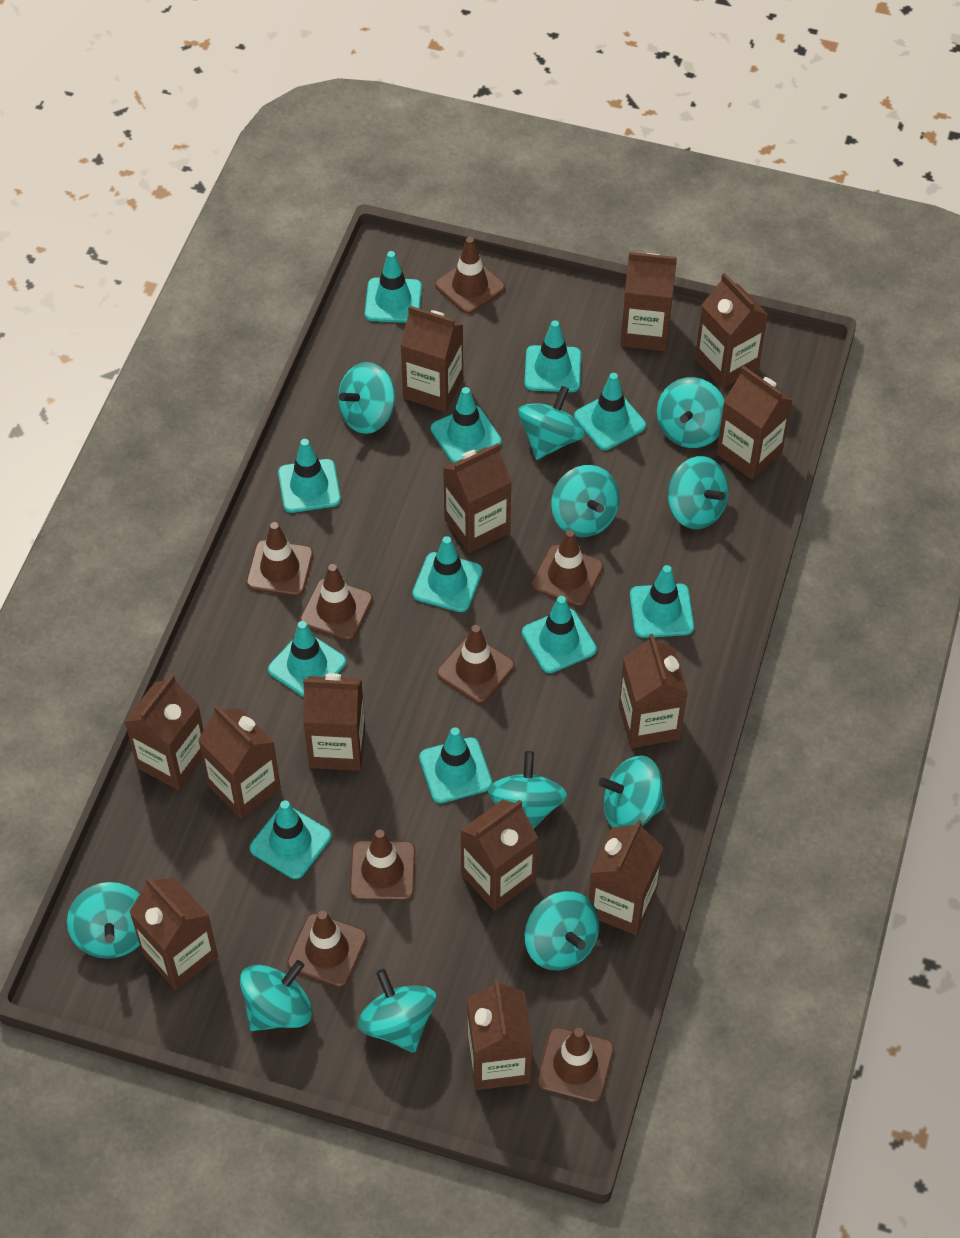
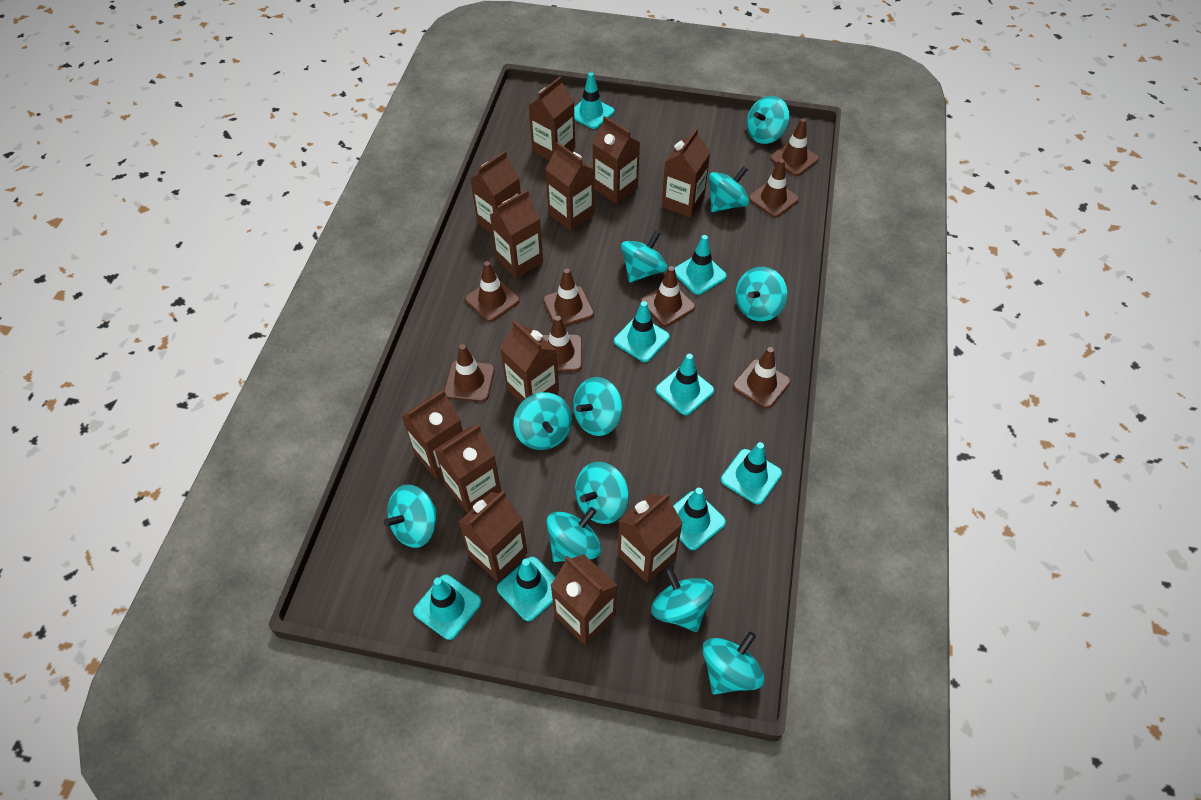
brown carton: [124,674,204,790] [129,877,218,990] [198,705,281,819] [303,673,365,771] [400,306,463,412] [443,443,512,553] [460,800,538,911] [467,979,533,1090] [589,820,663,935] [619,634,688,748] [620,252,677,351] [695,273,768,389] [716,366,793,480] = 13 -> [402,390,463,479] [434,425,501,513] [459,491,527,581] [470,151,521,235] [490,190,543,278] [500,320,559,403] [529,76,575,161] [545,142,594,231] [550,554,617,645] [593,116,640,204] [618,493,683,583] [662,128,710,218] = 12
turquoise traffic cone: [250,800,331,879] [268,621,346,697] [278,439,341,513] [365,251,422,323] [412,536,483,612] [419,727,492,803] [431,387,502,463] [522,596,597,673] [524,320,581,392] [574,373,646,450] [630,565,694,638] = 11 -> [413,575,482,640] [497,557,556,621] [574,72,614,129] [614,301,670,362] [656,354,714,415] [673,488,726,550] [675,235,727,295] [721,442,782,505] = 8

